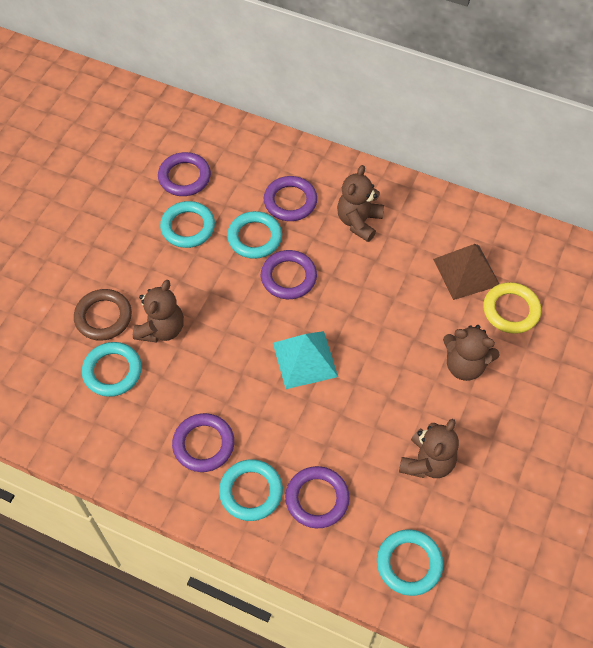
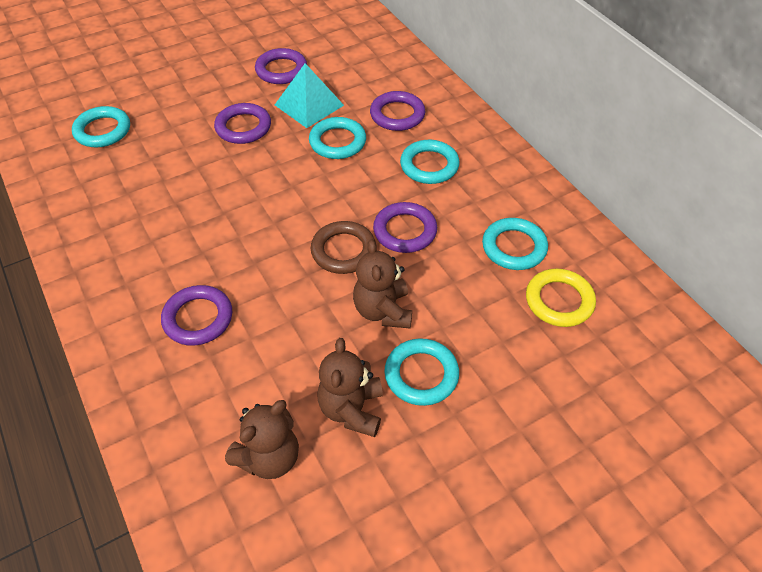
brown pyramid: [433,244,499,300] = 1 -> none = 0
brown teddy bear: [133,280,184,343] [337,165,384,242] [399,419,459,478] [443,325,500,381] = 4 -> [225,400,299,479] [318,338,383,437] [353,239,412,328] = 3

